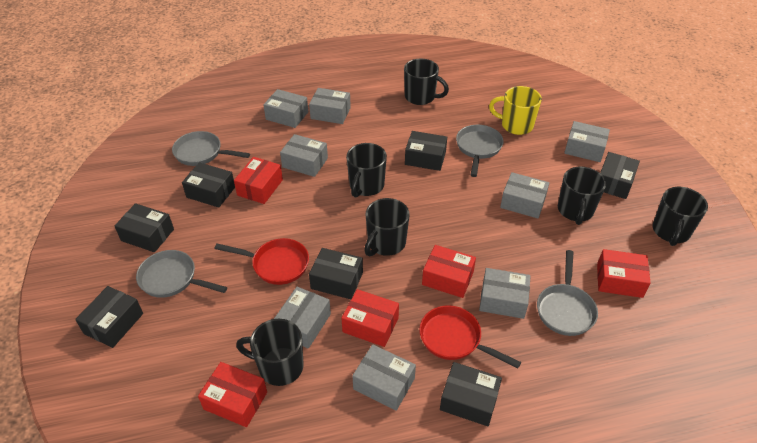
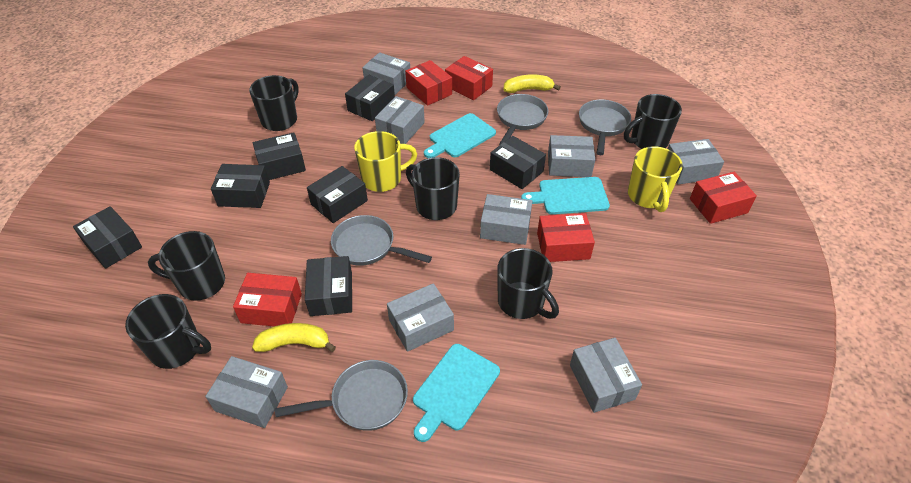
red pan: [215,238,309,285] [419,305,521,368] = 2 -> none = 0
turquoise cutting board: none = 0 -> [413,344,500,442] [424,113,496,158] [521,177,610,214] = 3
yellow banana: none = 0 -> [252,323,336,352] [504,74,561,93] = 2
yellow mug: [489,86,542,135] = 1 -> [354,131,417,192] [628,146,683,212] = 2

